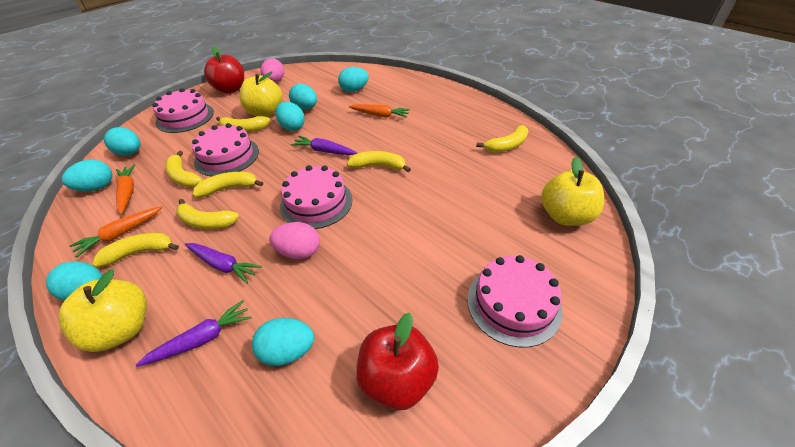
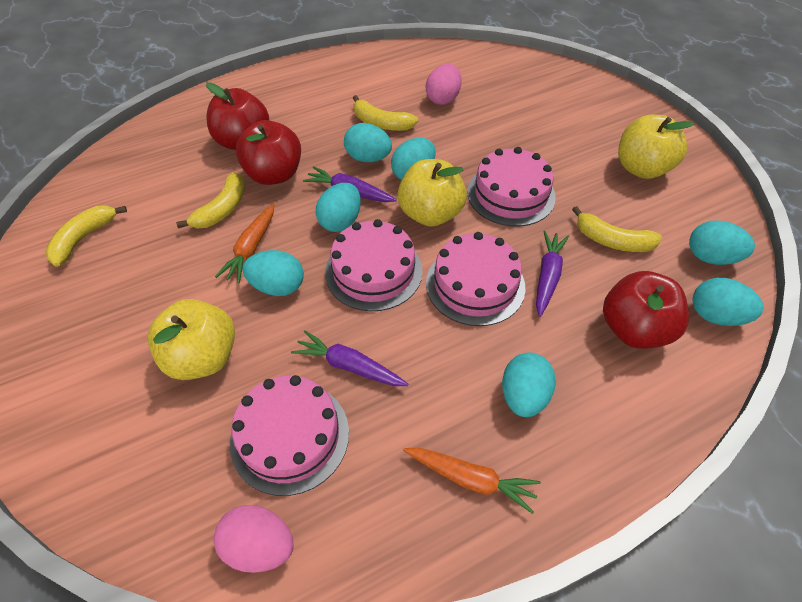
orange carrot: [70,206,163,258] [116,165,135,214] [349,104,410,118] = 3 -> [215,204,274,283] [403,448,541,514] = 2
red apple: [204,47,244,93] [356,313,439,410] = 2 -> [206,83,269,150] [236,120,301,185] [603,271,689,349] = 3
yellow banana: [92,233,179,268] [165,151,203,187] [176,199,239,229] [193,172,263,197] [216,116,270,132] [347,151,411,172] [476,125,528,153] = 7 -> [45,205,127,267] [176,172,245,229] [353,95,418,131] [572,206,662,252] = 4

